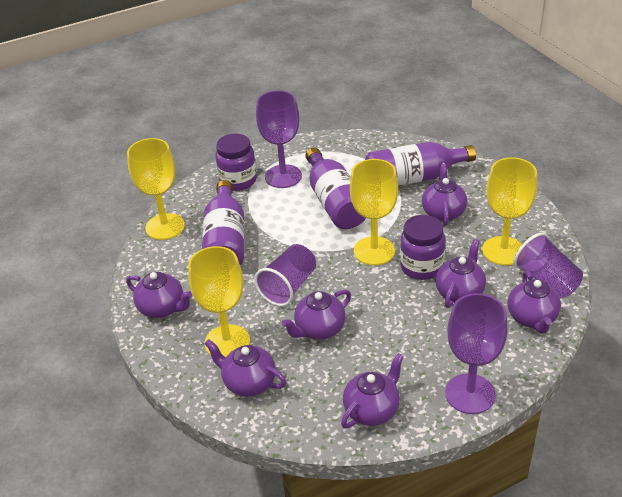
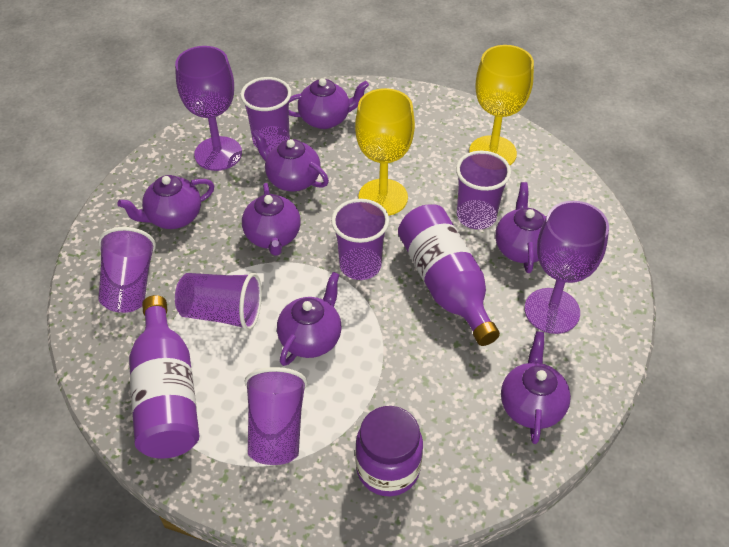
purple bottle: [202,180,244,265] [305,148,366,229] [365,142,476,186] = 3 -> [129,295,199,459] [398,204,500,346] = 2
purple cup: [254,244,316,306] [514,233,583,298] = 2 -> [99,227,156,313] [175,273,262,331] [240,77,291,150] [244,367,307,465] [331,199,389,280] [456,151,511,230] = 6
purple jar: [215,134,257,191] [400,215,445,280] = 2 -> [355,406,423,496] = 1
yellow goblet: [127,138,185,240] [188,246,250,357] [350,159,398,265] [482,157,537,265] = 4 -> [355,88,415,216] [469,45,534,165] = 2

